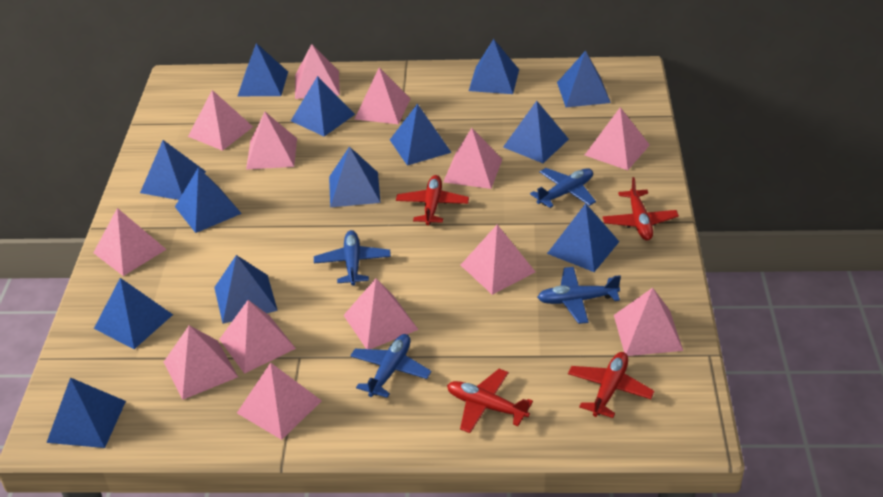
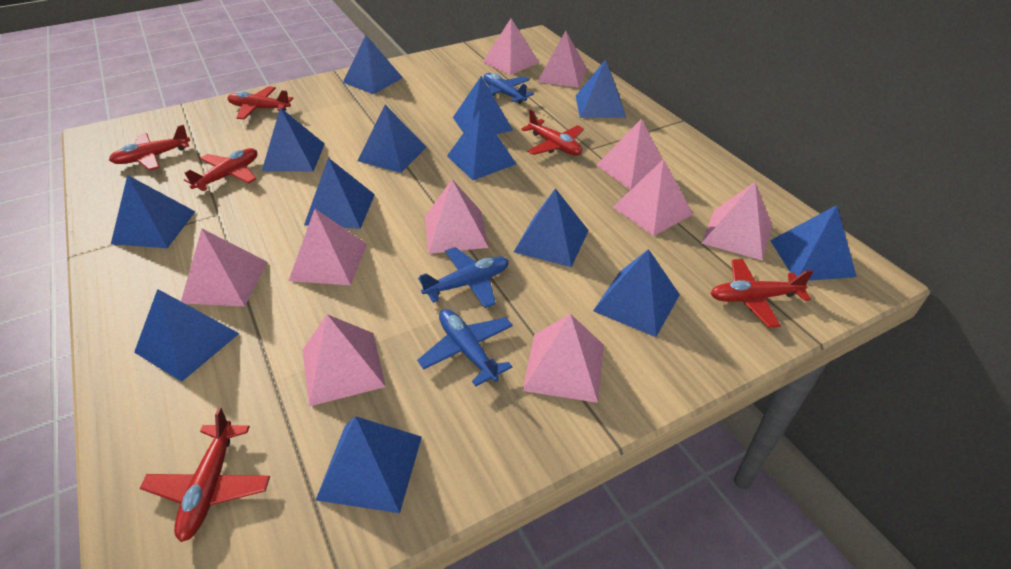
blue plane: [314,230,391,286] [350,334,431,398] [530,168,596,208] [537,267,621,324] = 4 -> [417,309,513,386] [418,247,509,308] [483,73,534,104] = 3
pink pyramid: [93,208,167,276] [164,325,238,400] [188,90,253,151] [219,300,296,374] [237,362,322,440] [246,112,297,169] [295,44,340,99] [344,278,419,349] [355,67,411,124] [443,128,502,189] [461,224,535,295] [585,107,650,170] [614,288,683,356] = 13 -> [181,229,267,307] [289,209,367,286] [303,314,386,406] [425,180,489,254] [483,19,539,75] [522,314,604,403] [537,31,587,88] [597,119,663,190] [613,159,693,236] [701,182,772,261] = 10
red plane: [396,175,469,225] [447,369,533,433] [568,352,654,418] [603,177,679,240] = 4 -> [109,124,190,171] [140,407,270,542] [184,148,257,191] [227,86,293,120] [521,109,584,156] [710,259,813,328] = 6

